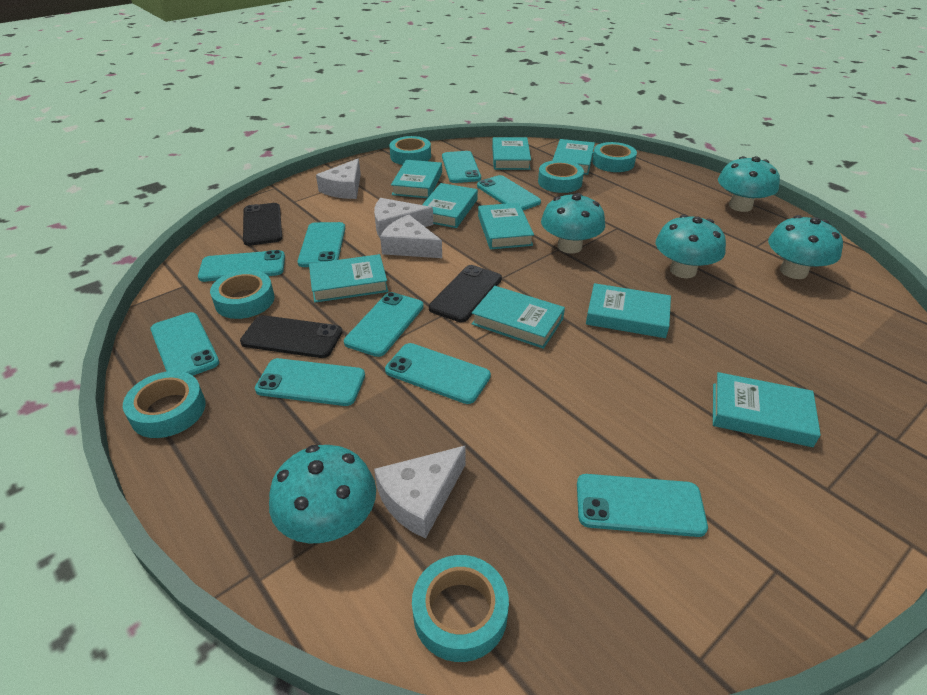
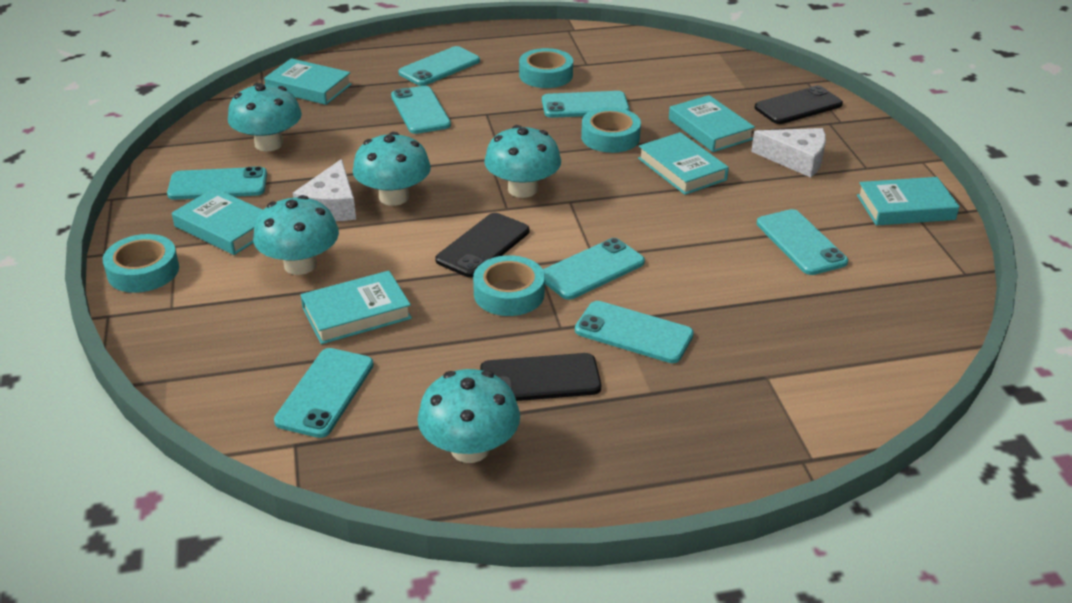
turquoise book: [309,254,388,303] [391,160,442,198] [422,183,478,228] [472,286,565,349] [478,203,534,249] [492,137,531,170] [552,139,595,175] [586,283,671,338] [713,372,821,447] = 9 -> [172,188,263,255] [264,58,352,105] [301,271,412,344] [638,132,729,195] [669,95,755,152] [857,177,960,226] = 6
turquoise phone: [150,312,219,376] [198,250,285,282] [255,358,365,406] [298,222,345,267] [344,292,424,357] [385,343,491,404] [442,151,481,183] [477,175,541,210] [577,474,708,537] = 9 -> [167,166,267,200] [274,348,374,438] [391,86,451,134] [398,46,480,86] [542,91,629,118] [543,238,645,300] [575,301,694,363] [757,209,848,275] = 8
turquoise tape: [123,371,206,438] [210,270,275,319] [389,136,431,165] [412,555,509,662] [538,160,584,193] [592,142,637,172] = 6 -> [103,234,179,293] [473,255,545,316] [519,48,573,88] [581,107,641,153] = 4
white cheese: [316,159,361,199] [374,198,433,238] [374,445,466,539] [380,215,442,258] = 4 -> [293,159,356,221] [751,128,826,177] = 2

